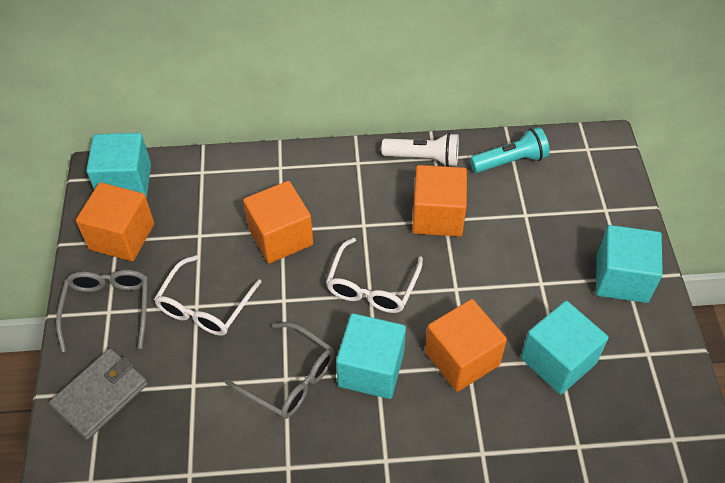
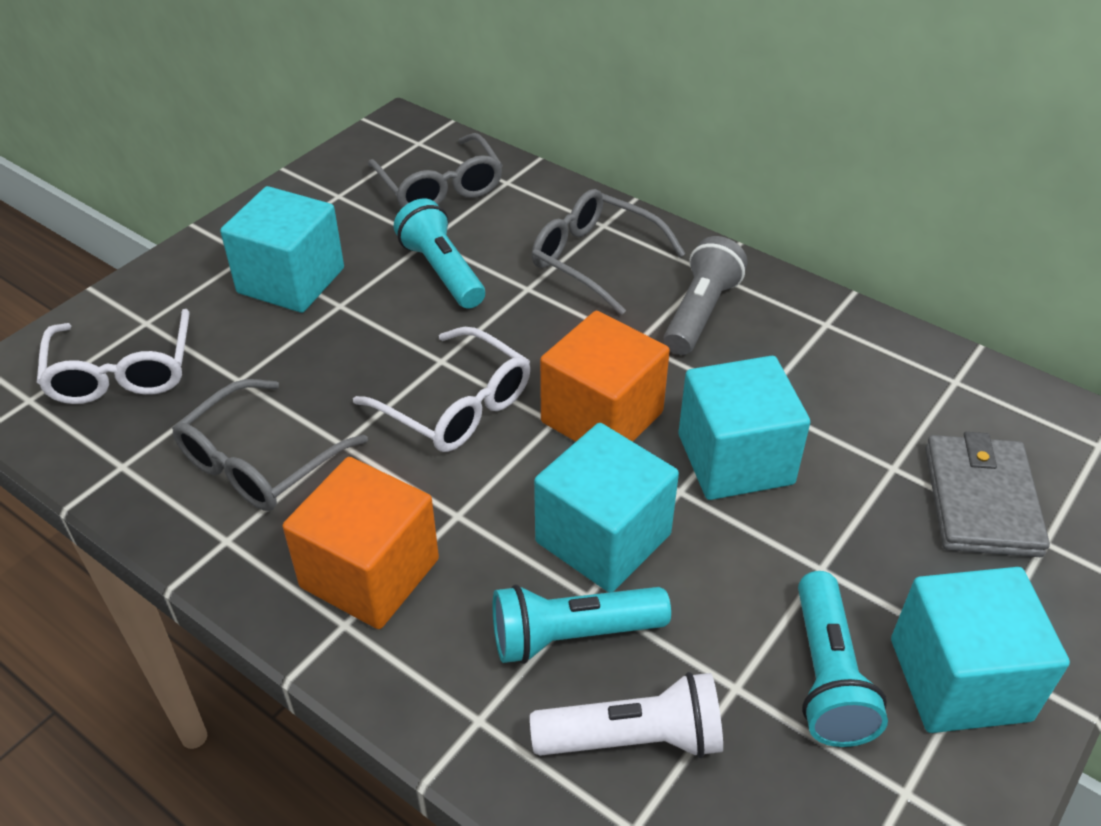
grey flashlight: none = 0 -> [664,236,747,355] = 1
grey glasses: [56,270,148,352] [225,322,335,419] = 2 -> [172,379,368,511] [368,133,503,208] [532,189,686,315] = 3
orange cube: [76,182,154,261] [243,181,313,263] [412,165,467,237] [425,299,507,392] = 4 -> [283,457,439,629] [540,311,670,442] = 2
turquoise flashlight: [470,127,550,173] = 1 -> [394,199,485,309] [493,584,671,664] [798,571,888,747] = 3

